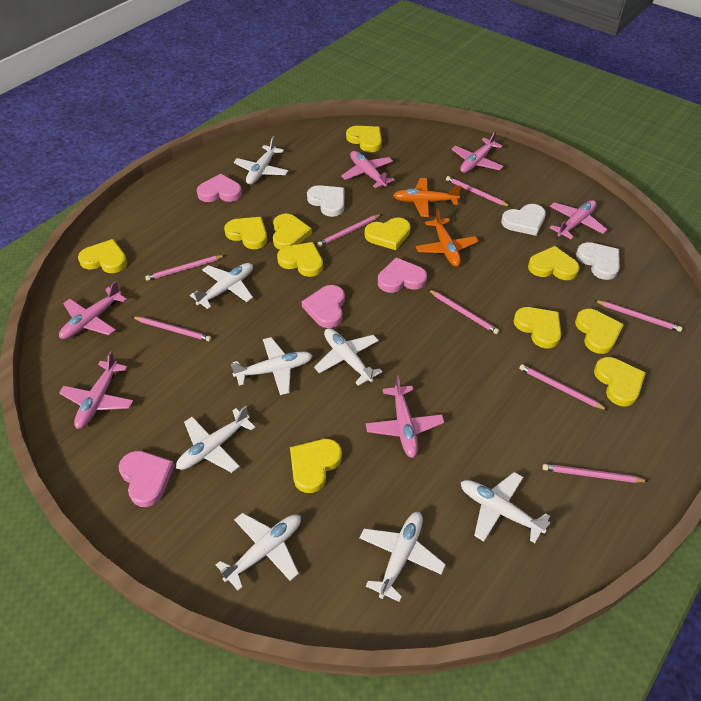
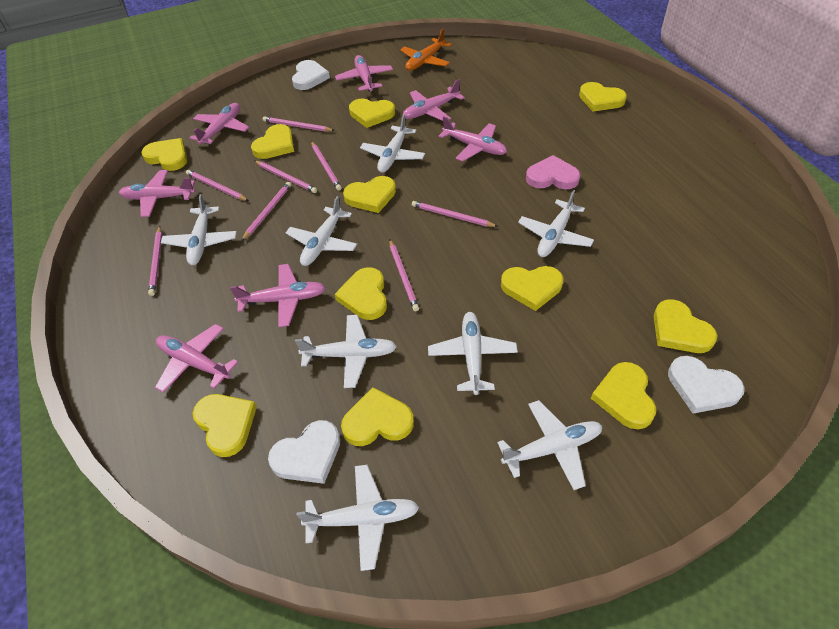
orange plane: [393,178,461,217] [415,208,478,267] = 2 -> [400,29,452,71] = 1
pink heart: [119,451,174,507] [197,174,242,202] [302,285,345,328] [378,258,427,293] = 4 -> [526,155,581,189] = 1
pink plane: [59,281,127,339] [59,351,133,429] [341,151,395,188] [366,375,444,458] [451,130,504,173] [550,200,607,239] = 6 -> [119,170,195,217] [155,324,238,393] [190,103,249,145] [230,264,326,327] [335,55,393,92] [403,79,465,121] [438,116,507,162] = 7

